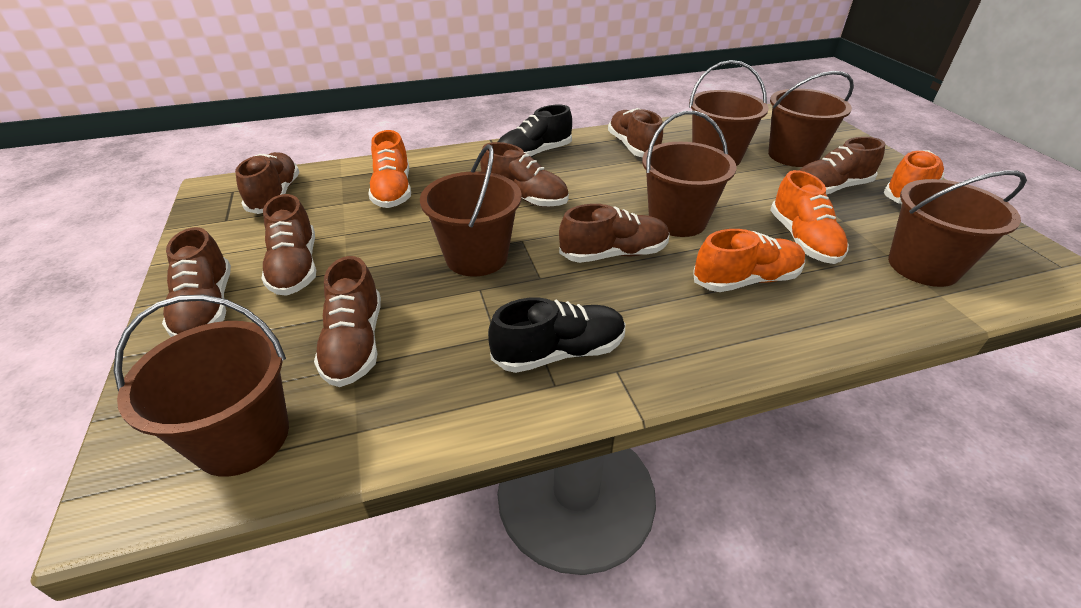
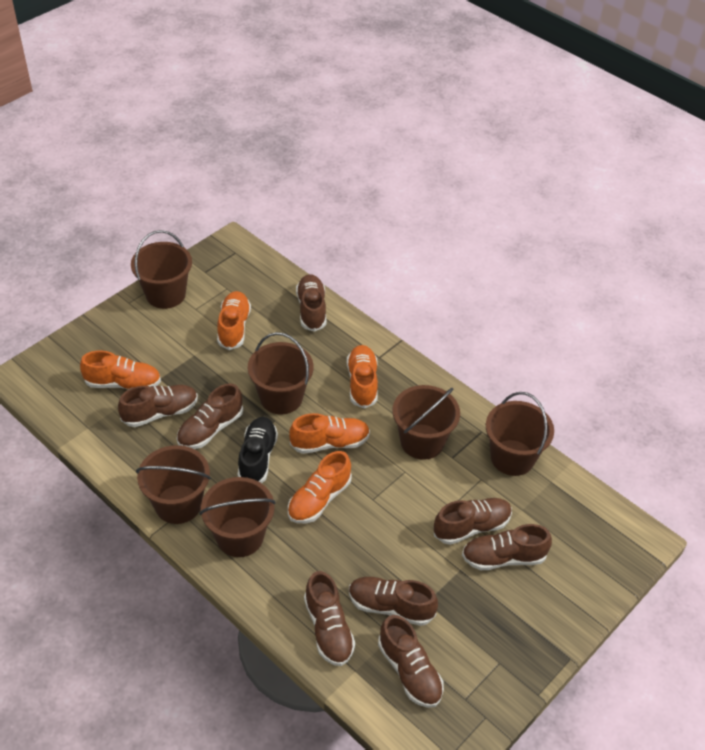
black shoe: [488,297,625,373] [498,105,572,157] = 2 -> [238,417,278,483] = 1
orange shoe: [368,130,411,208] [693,229,806,292] [770,170,849,264] [883,150,945,204] = 4 -> [80,350,161,389] [217,291,251,350] [288,451,352,523] [289,413,370,454] [347,345,378,409] = 5

